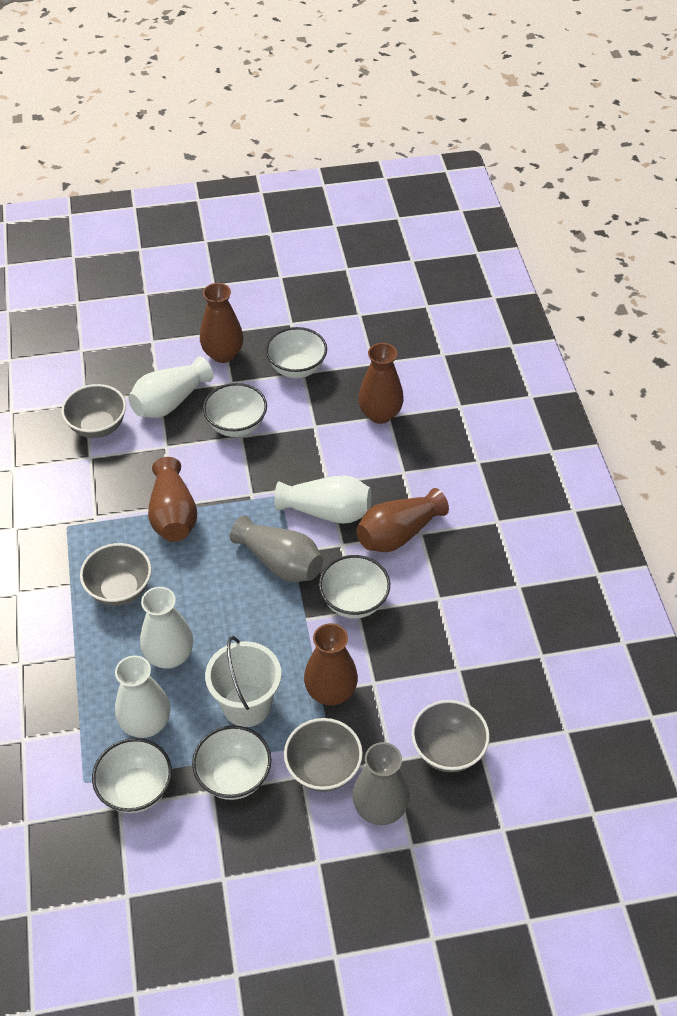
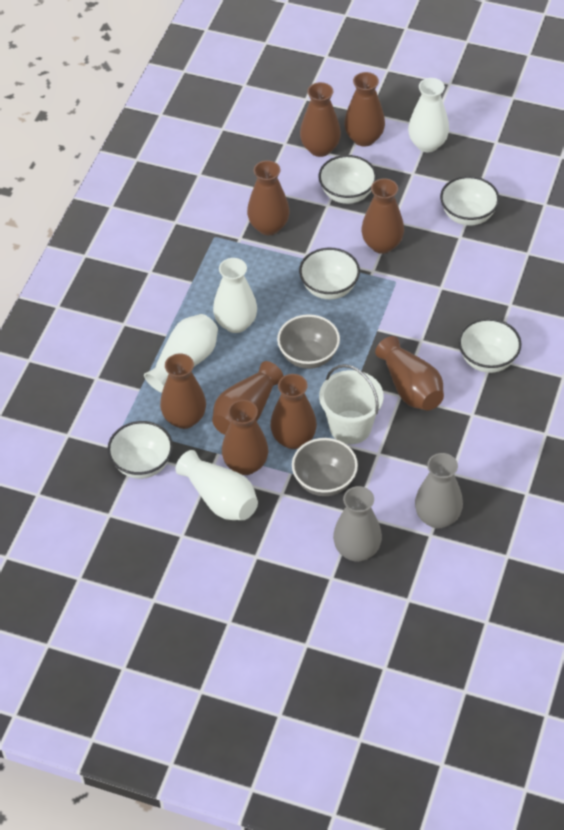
brown vase: [148,457,197,542] [200,283,243,363] [304,623,358,706] [356,488,449,552] [358,343,404,424] = 5 -> [160,353,206,429] [212,361,283,435] [222,400,268,475] [247,160,289,235] [270,374,317,449] [300,82,341,157] [344,72,385,147] [361,178,404,254] [375,336,444,411] = 9
grey bowl: [61,384,126,438] [80,543,151,606] [284,718,363,792] [412,700,490,772] = 4 -> [277,314,340,369] [292,438,358,496] = 2

